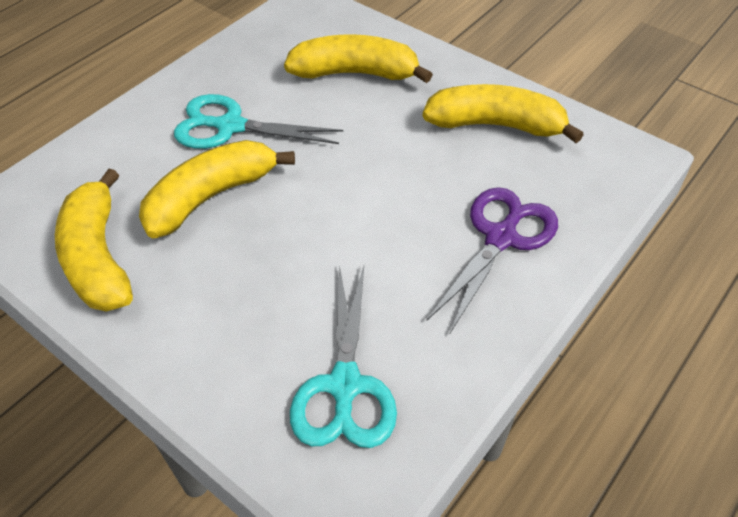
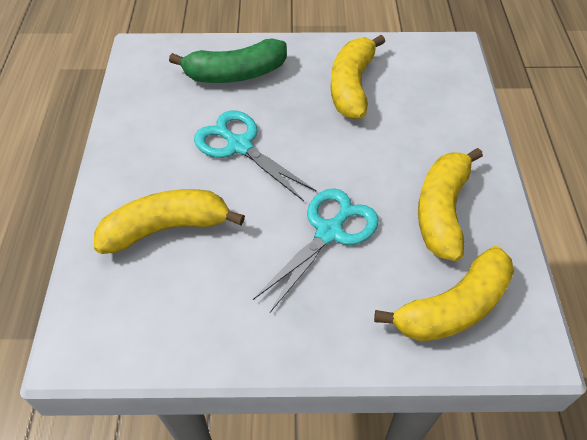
green banana: none = 0 -> [169,39,287,83] = 1
purple scissors: [427,187,558,333] = 1 -> none = 0

